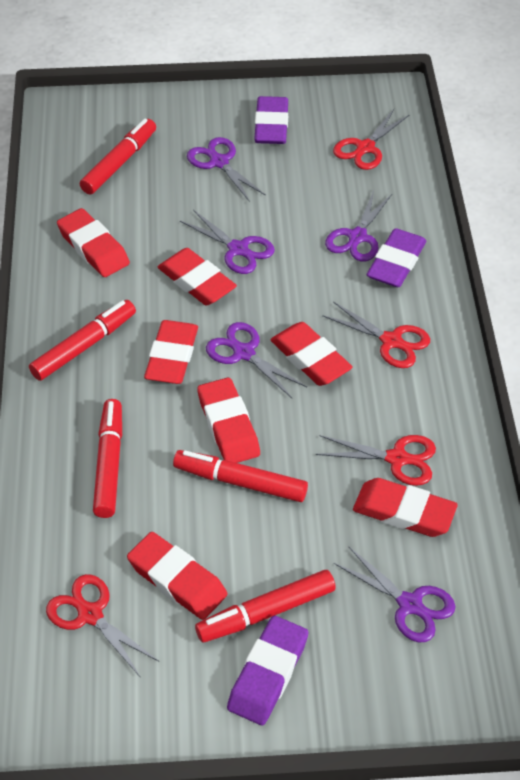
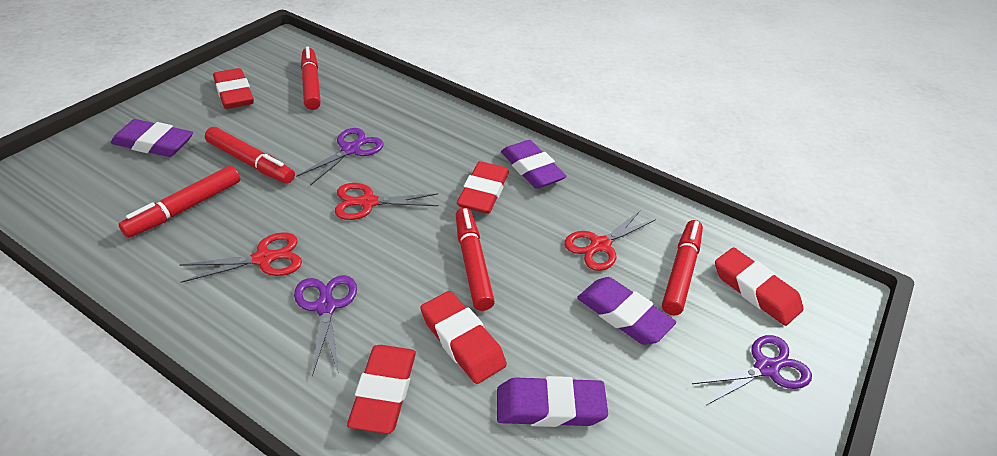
purple eraser: [227,616,308,725] [254,96,288,144] [367,228,426,287] = 3 -> [111,119,193,157] [497,376,608,427] [501,140,567,189] [577,277,676,345] = 4
purple scissors: [180,210,275,274] [187,137,266,202] [206,322,307,398] [325,191,392,261] [334,547,456,642] = 5 -> [294,275,357,376] [296,128,383,186] [692,335,812,405] = 3
red eraser: [57,208,130,277] [127,532,227,620] [144,320,198,384] [157,248,237,306] [197,377,260,463] [270,322,353,386] [353,478,458,537] = 7 -> [213,68,254,109] [347,345,416,434] [420,291,507,384] [457,161,509,214] [715,247,804,326] = 5
red scissors: [46,574,158,677] [316,435,436,486] [322,301,430,368] [333,109,410,170] = 4 -> [180,232,302,283] [335,183,439,220] [564,210,656,271] = 3

